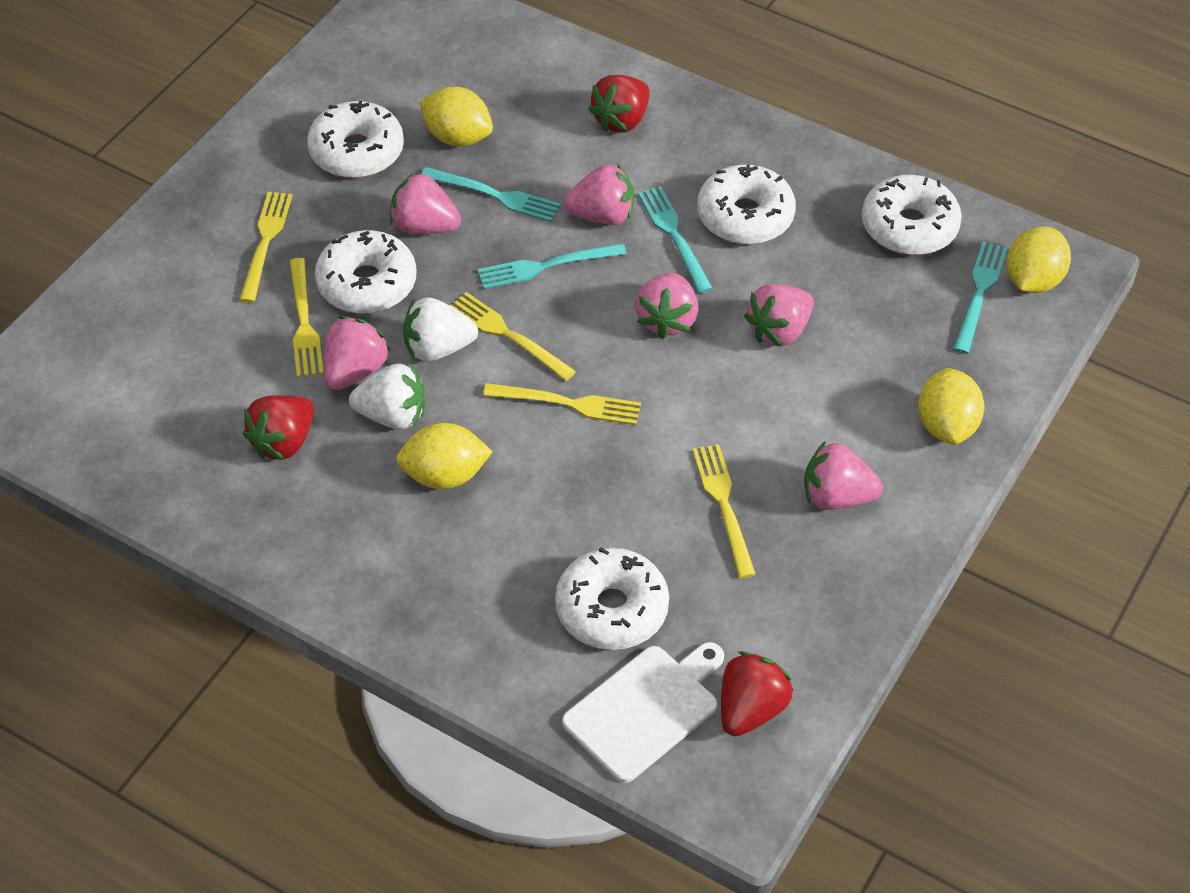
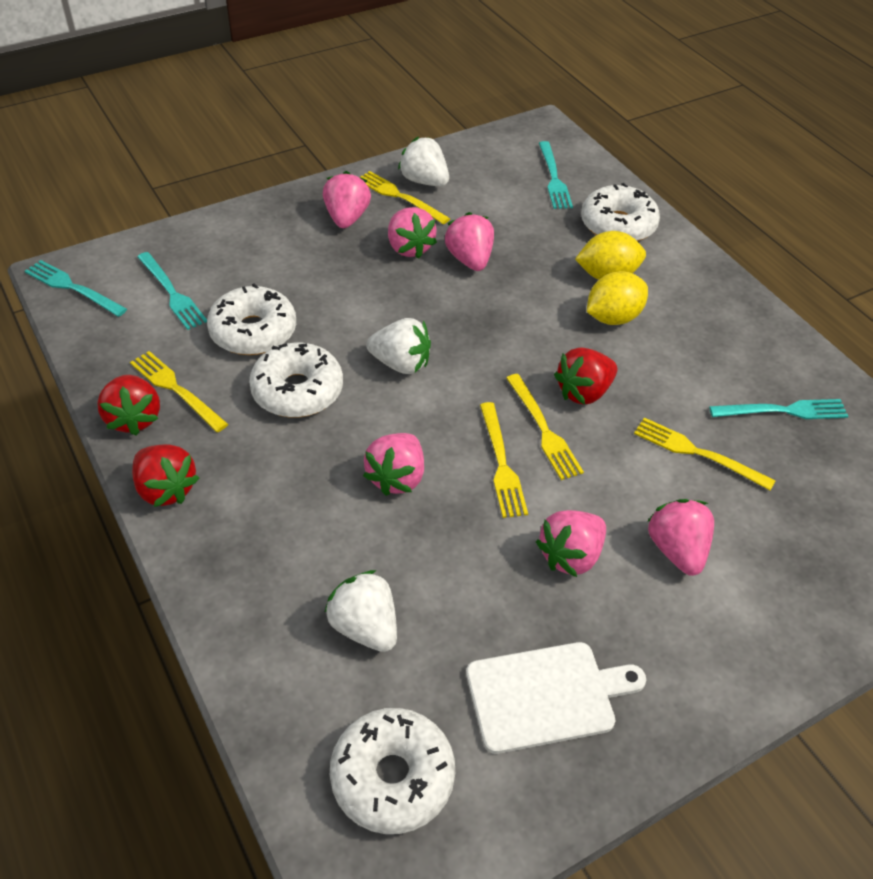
white donut: [307,101,404,178] [315,230,417,314] [555,547,669,650] [697,164,796,244] [862,175,962,255] = 5 -> [207,283,296,355] [249,343,343,418] [330,708,455,834] [581,183,660,241] = 4
white strawberry: [349,364,425,430] [403,297,478,362] = 2 -> [324,570,397,652] [366,318,431,374] [398,137,449,186] = 3
yellow lemon: [396,423,493,489] [419,87,493,146] [918,368,984,444] [1007,226,1071,293] = 4 -> [575,231,646,280] [587,271,648,325] = 2

